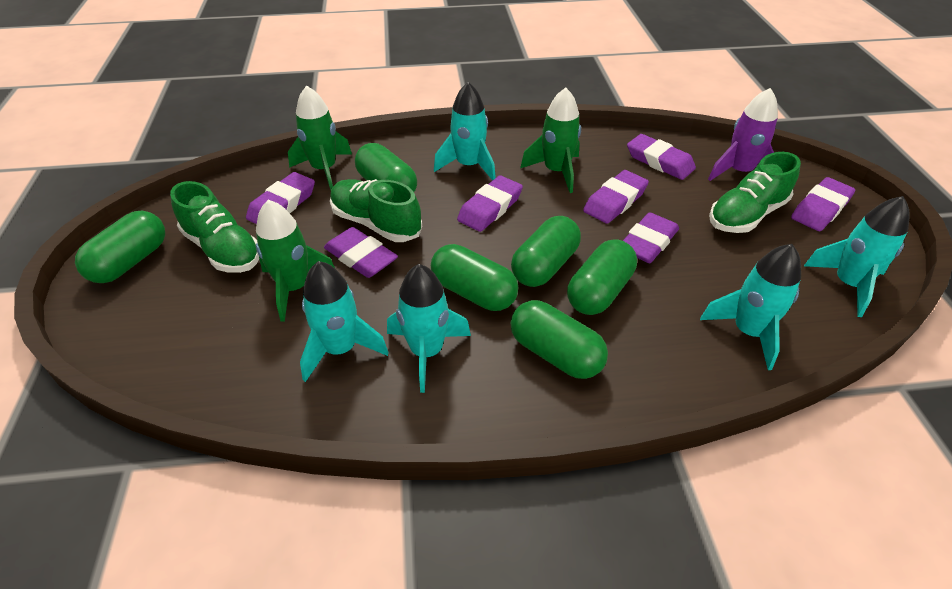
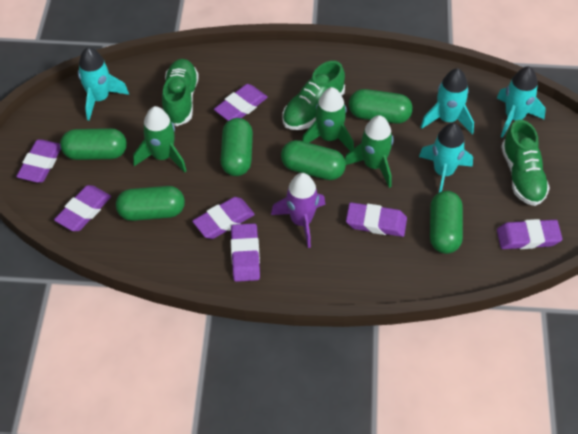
turquoise rocket: [300,261,389,382] [387,264,471,393] [434,82,496,181] [700,244,801,370] [804,196,910,317] = 5 -> [78,47,129,121] [419,123,473,192] [421,68,474,134] [497,67,546,138] = 4

